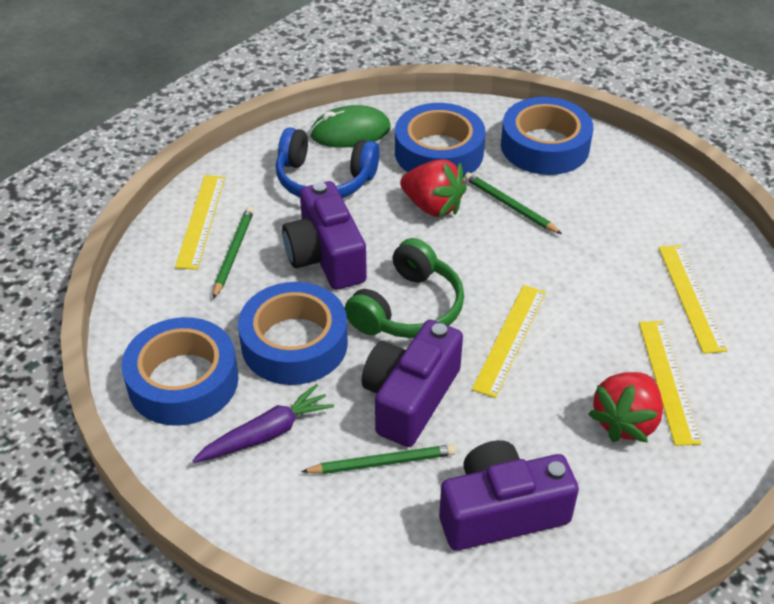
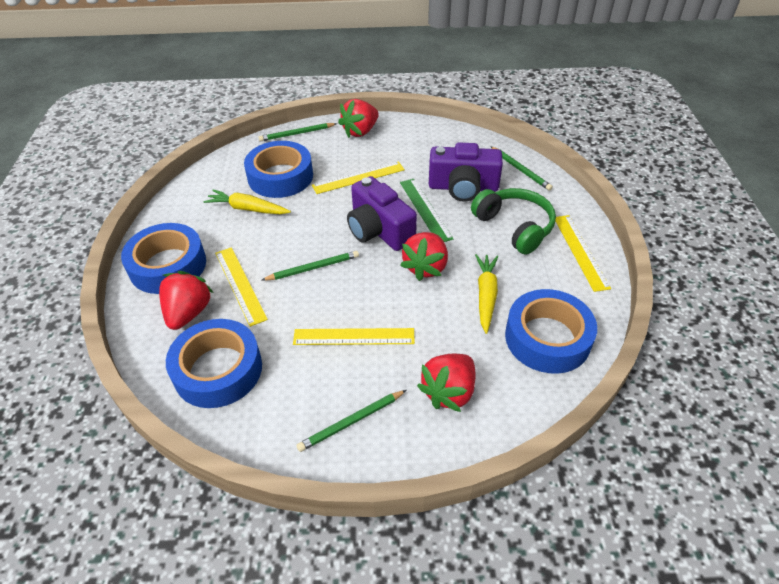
blue headphones: [276,128,379,198] = 1 -> none = 0
green mouse: [310,105,391,147] = 1 -> none = 0
green pencil: [213,207,254,299] [301,444,456,474] [464,172,562,234] = 3 -> [259,123,337,142] [262,251,359,280] [297,390,406,452] [490,146,553,191] = 4
green ruler: none = 0 -> [400,179,453,242] = 1
purple camera: [282,181,367,290] [362,320,463,447] [439,440,579,551] = 3 -> [347,176,417,251] [429,142,503,202] = 2
purple carrot: [192,384,334,463] = 1 -> none = 0
red strawberry: [400,159,466,217] [588,372,663,443] = 2 -> [159,271,214,330] [338,99,379,138] [400,232,448,281] [417,354,476,412] = 4
yellow carrot: none = 0 -> [204,189,291,214] [475,254,498,334] = 2

